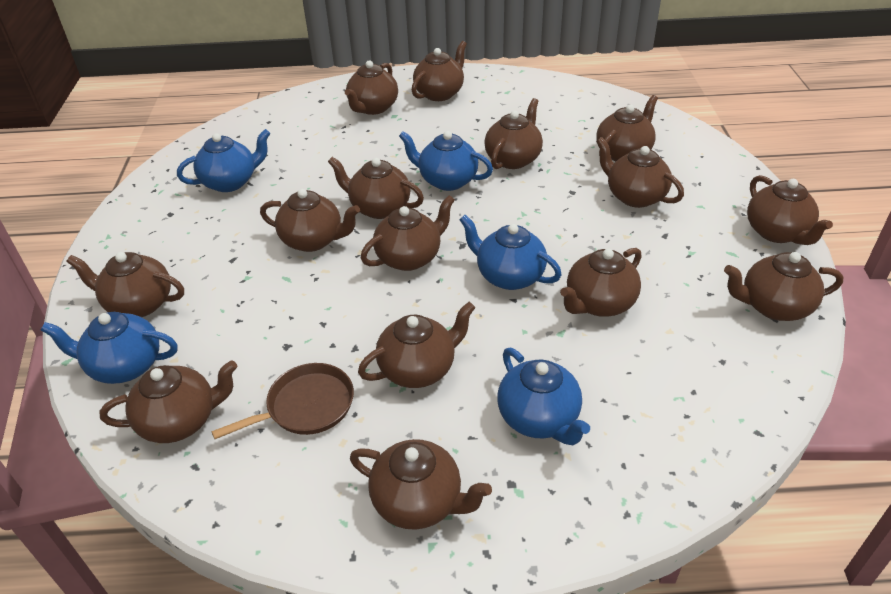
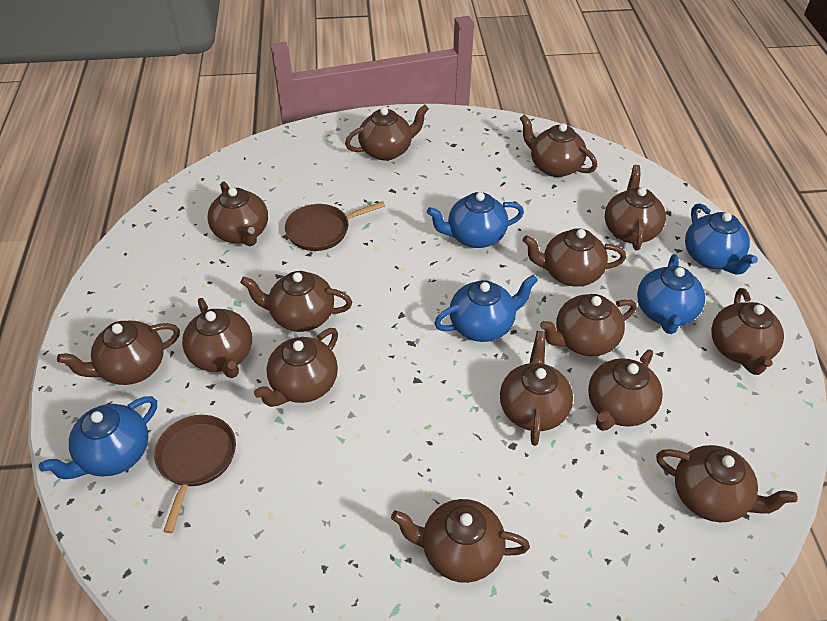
brown pan: [211,363,354,439] = 1 -> [154,415,236,533] [285,201,385,251] = 2

